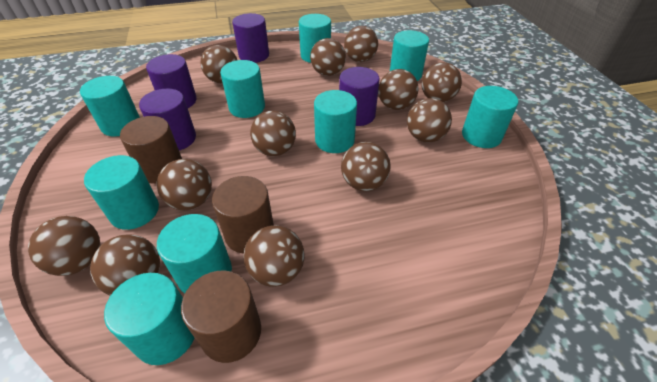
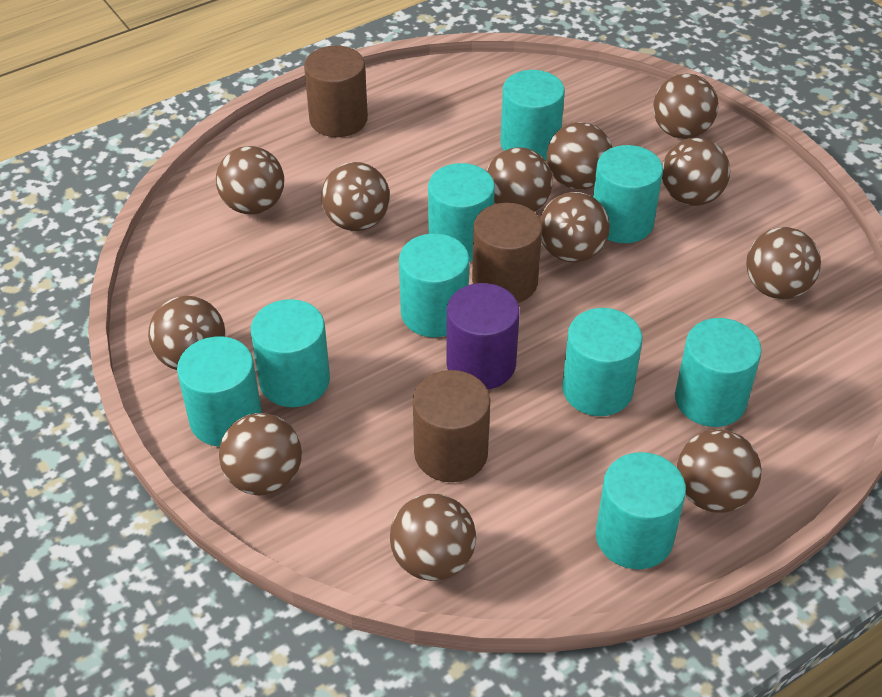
purple cylinder: [139,89,196,151] [146,54,197,108] [232,13,269,63] [339,67,379,126] = 4 -> [446,283,520,390] = 1

